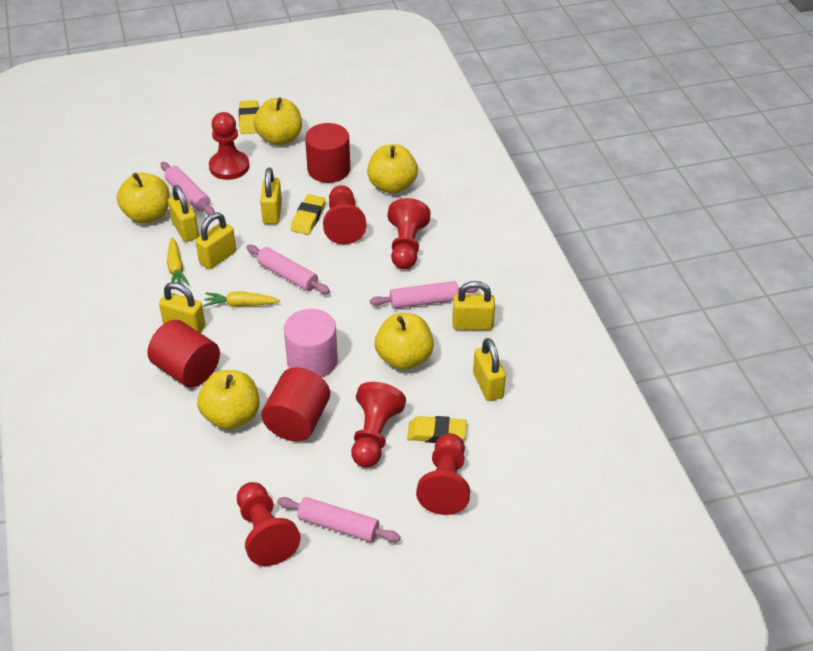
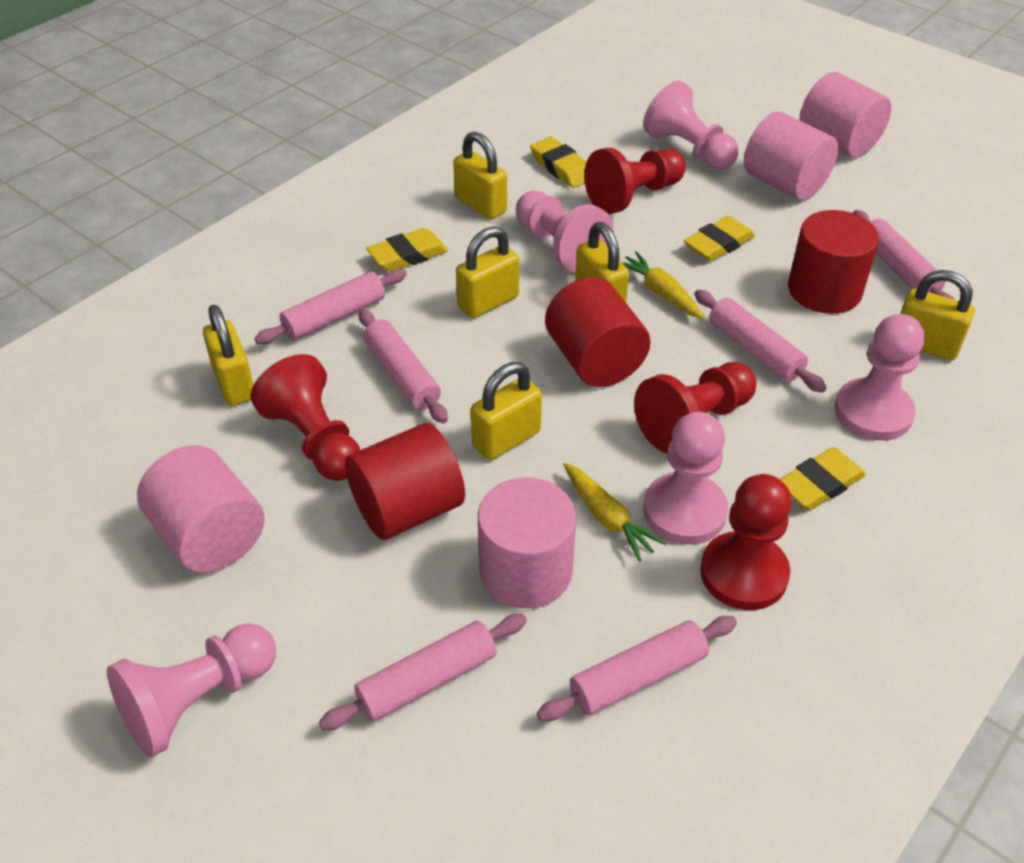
pink cylinder: [284,309,338,377] = 1 -> [137,445,265,573] [478,477,576,608] [744,111,839,200] [800,72,892,158] = 4
pink pawn: none = 0 -> [107,623,276,758] [516,190,614,273] [643,81,739,170] [643,412,728,545] [834,314,924,441] = 5
pink rolling pin: [160,162,215,215] [246,245,330,294] [277,497,401,542] [370,281,479,309] = 4 -> [254,269,407,345] [319,614,527,730] [359,309,448,424] [537,616,737,721] [694,289,827,393] [853,210,955,300] = 6
red pawn: [209,112,250,180] [237,482,301,566] [323,185,366,245] [351,382,406,467] [388,198,431,269] [416,433,470,515] = 6 -> [250,354,360,481] [584,148,686,214] [634,362,757,453] [700,474,792,610] = 4
yellow apple: [117,173,170,224] [197,370,260,430] [254,98,302,146] [367,144,418,194] [375,313,434,370] = 5 -> none = 0
yellow eraser: [239,100,259,134] [291,194,326,235] [407,416,467,443] = 3 -> [366,228,448,271] [530,137,587,188] [684,216,755,261] [780,447,866,510] = 4

